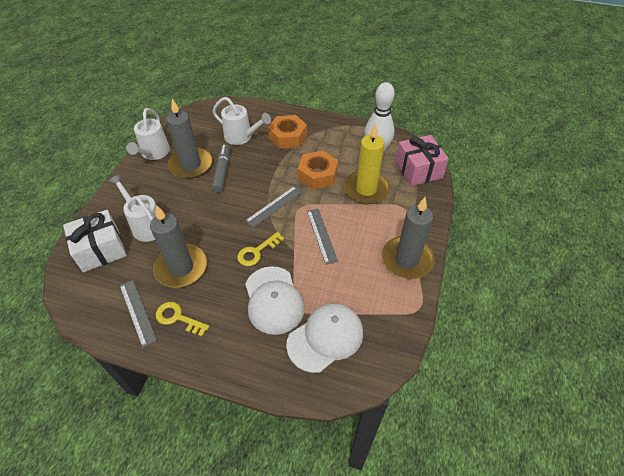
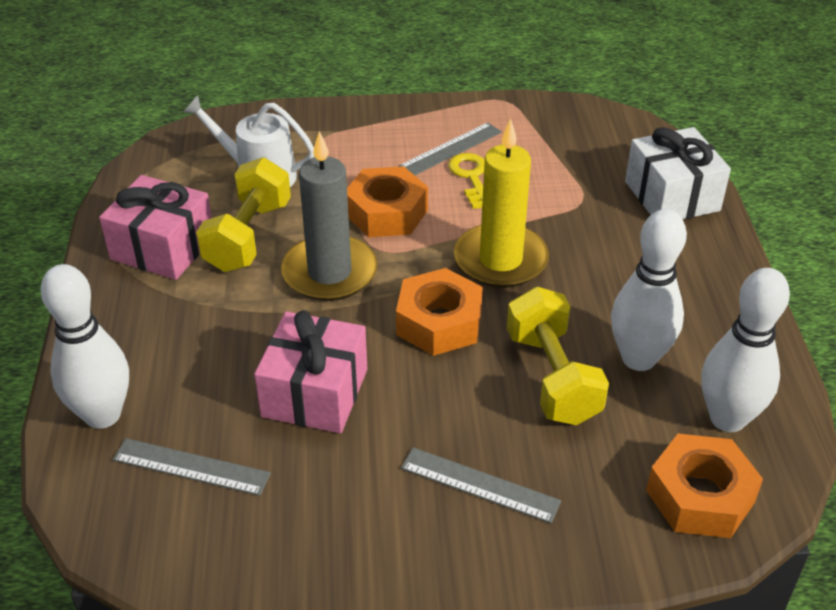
grey candle: [150,205,207,288] [166,99,212,179] [382,197,435,279] = 3 -> [281,131,377,301] = 1
grey marker: [212,144,230,193] = 1 -> none = 0
orange nut: [268,115,307,149] [298,150,338,190] = 2 -> [347,166,428,237] [396,268,483,356] [646,434,763,538] = 3
pink gift: [395,135,449,186] = 1 -> [99,175,212,280] [254,310,367,433] = 2
white bowling pin: [365,82,395,153] = 1 -> [40,264,129,429] [611,209,687,371] [701,268,790,432] = 3
white cap: [245,266,305,335] [286,303,363,373] = 2 -> none = 0
white watering can: [109,174,156,242] [126,108,170,160] [212,97,271,145] = 3 -> [183,95,314,187] = 1
yellow dumbbell: none = 0 -> [196,157,291,272] [507,287,609,425] = 2
yellow key: [156,302,209,336] [237,232,284,266] = 2 -> [448,153,485,209] = 1

